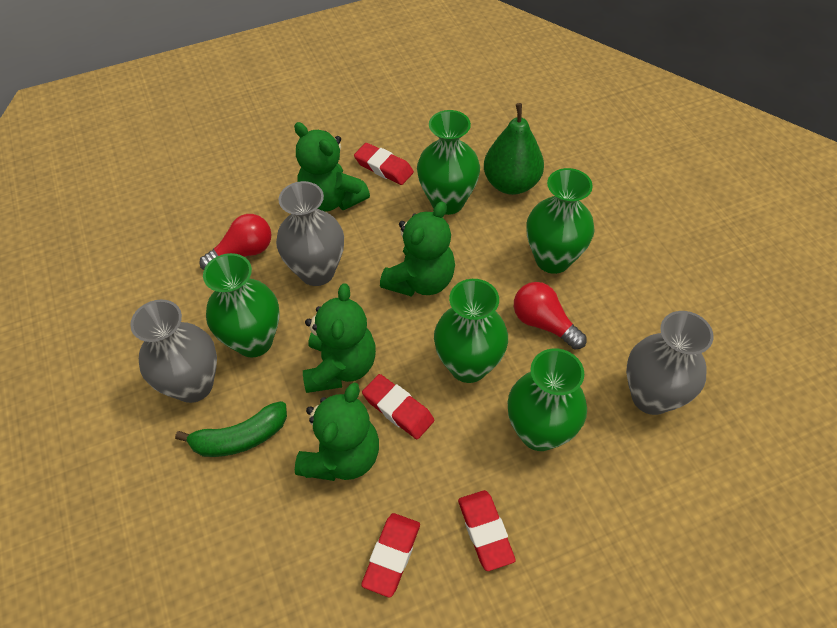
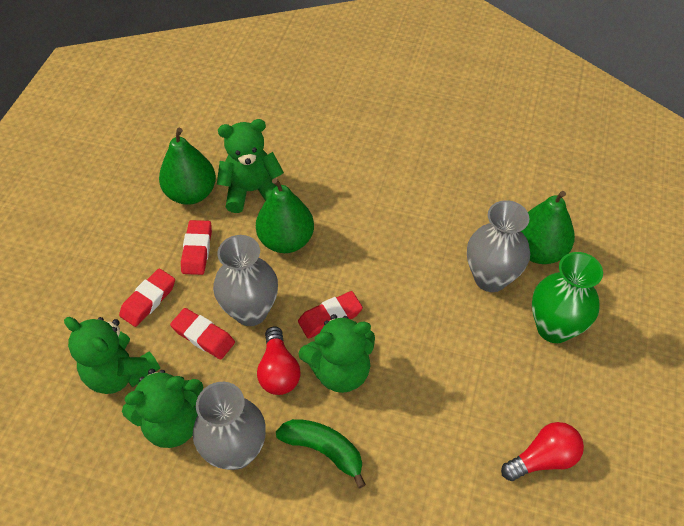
green pear: [484,103,544,195] = 1 -> [159,128,216,205] [256,178,314,253] [521,191,575,264] = 3
green vase: [203,253,280,358] [417,110,480,215] [434,279,508,383] [508,349,587,451] [527,168,595,274] = 5 -> [532,252,603,343] = 1

